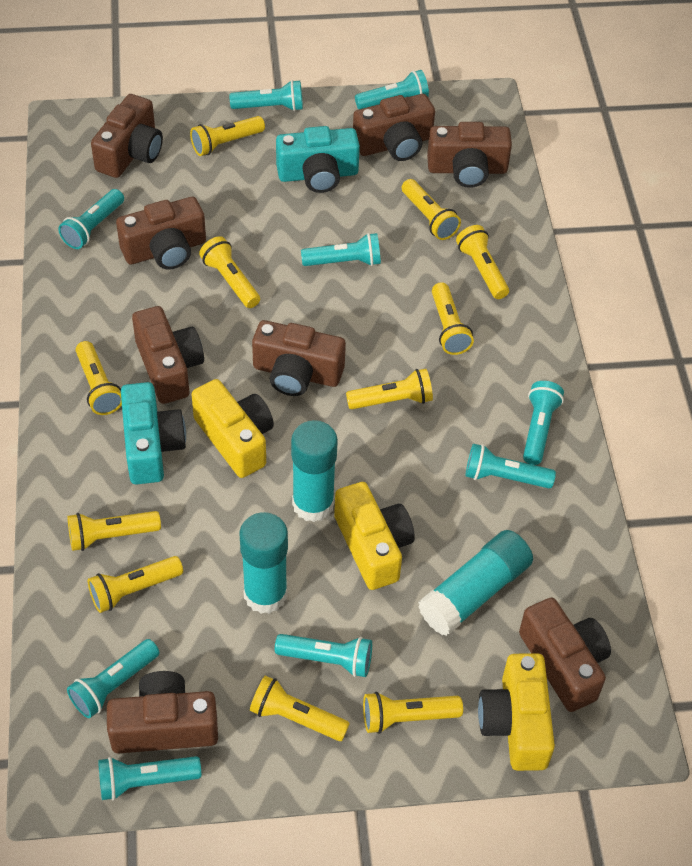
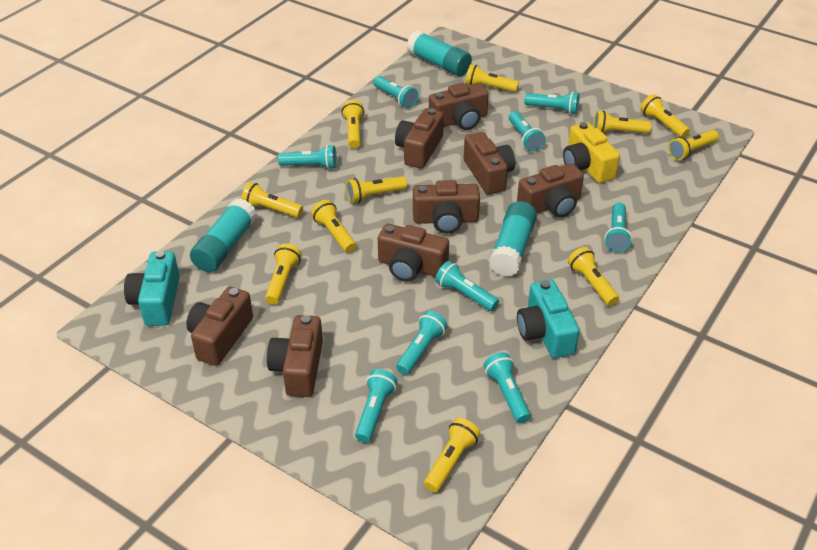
yellow camera: [191,379,274,478] [334,482,415,590] [478,653,555,771] = 3 -> [563,122,620,183] = 1

